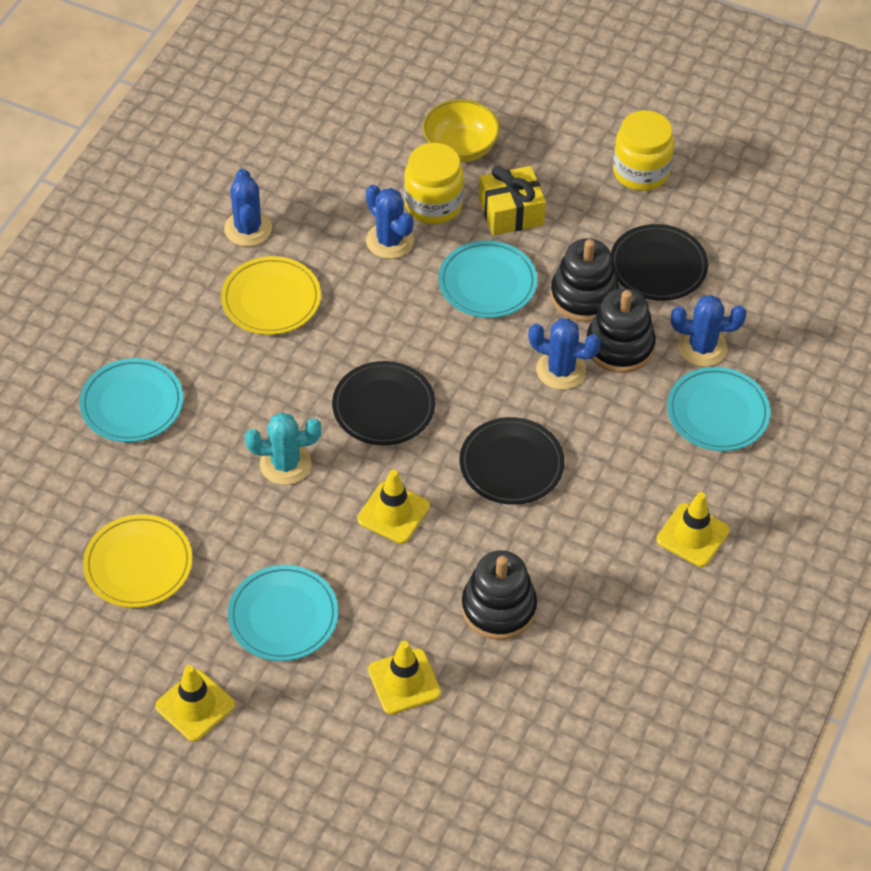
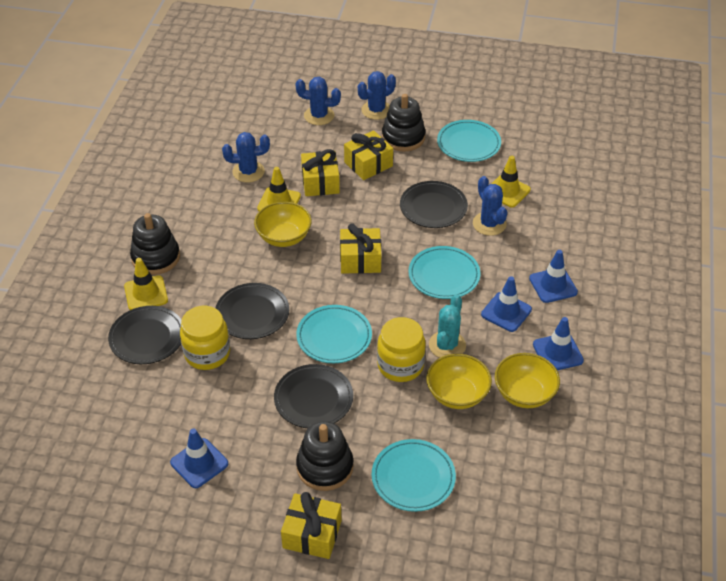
black plate: [332,361,435,445] [460,417,565,505] [611,224,708,301] = 3 -> [108,306,181,364] [216,283,289,339] [274,364,353,428] [400,181,468,228] = 4
blue traffic cone: none = 0 -> [170,429,228,488] [481,276,532,332] [529,250,578,303] [533,317,584,370] = 4
yellow bowl: [423,99,500,163] = 1 -> [254,202,312,247] [426,354,492,409] [495,353,560,408] = 3
yellow gift: [479,166,546,236] = 1 -> [281,492,341,559] [301,149,340,196] [340,223,381,274] [344,130,393,180] = 4
yellow plate: [83,514,192,608] [221,256,321,335] = 2 -> none = 0
yellow traffic cone: [155,665,235,742] [357,469,430,544] [368,641,441,714] [657,492,730,567] = 4 -> [124,258,168,310] [257,167,301,211] [492,156,531,207] = 3

